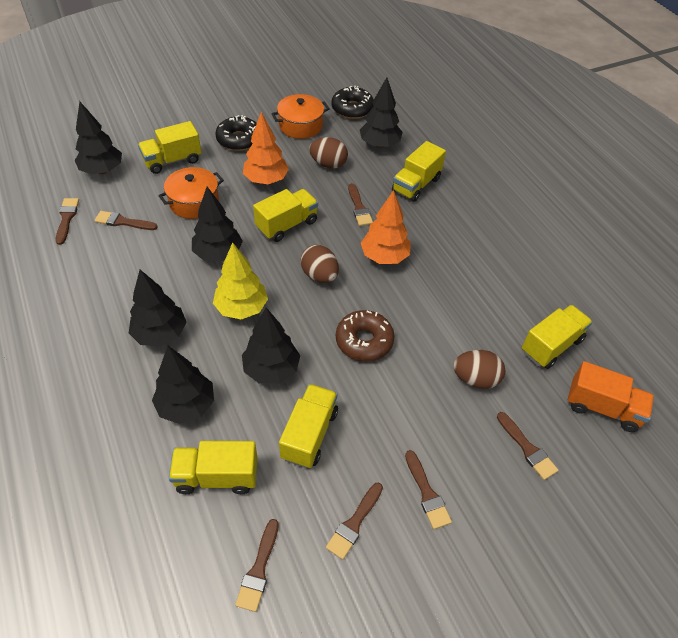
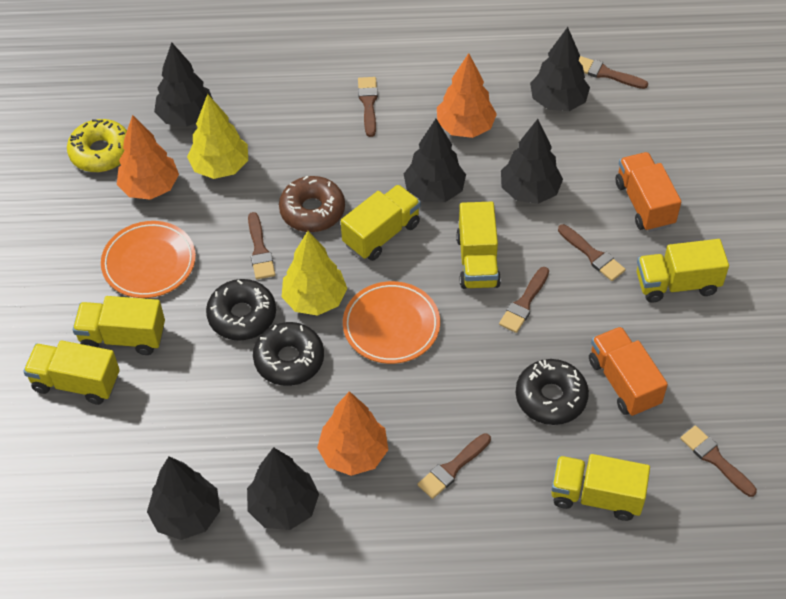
black donut: [215,115,257,151] [332,86,374,119] = 2 -> [206,279,276,341] [253,322,324,386] [516,359,589,425] = 3
brown egg: [301,245,339,283] [309,137,348,169] [453,350,505,389] = 3 -> none = 0
orange plate: none = 0 -> [101,221,196,298] [343,281,440,364] = 2
orange pot: [158,167,224,219] [271,94,330,139] = 2 -> none = 0
orange tree: [243,112,289,184] [361,190,411,264] = 2 -> [117,115,179,200] [317,391,388,476] [437,53,497,138] = 3
orange truck: [567,361,654,432] = 1 -> [589,327,668,416] [616,152,681,232] = 2
yellow donut: none = 0 -> [67,119,127,172] = 1
yellow tree: [213,242,268,320] = 1 -> [187,94,248,179] [282,231,347,316] = 2

